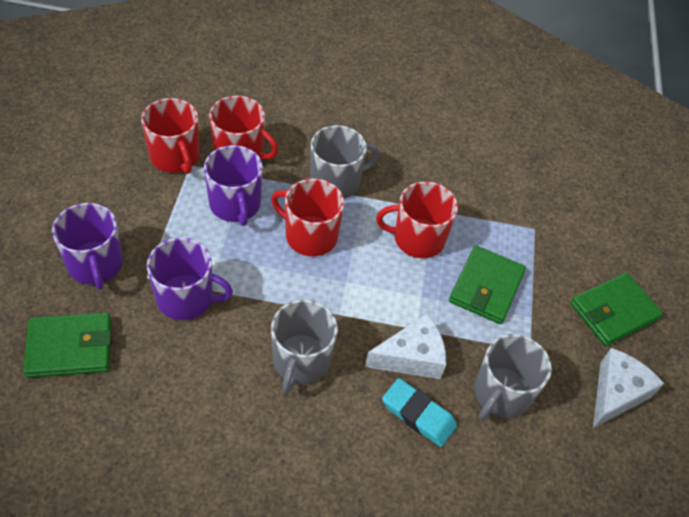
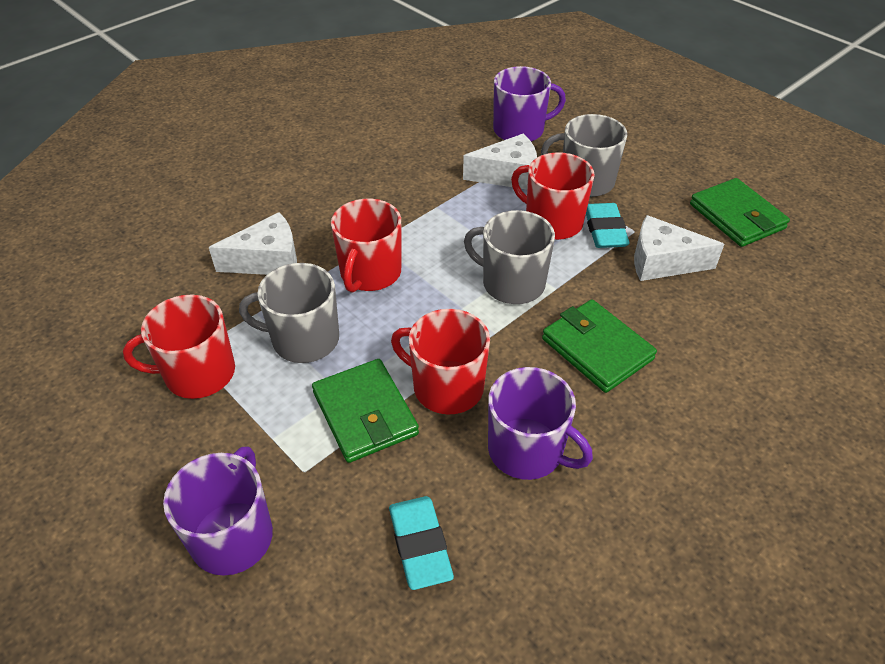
turquoise eraser: [382,378,457,447] = 1 -> [389,496,454,590] [586,203,630,248] = 2
white cheese: [365,314,446,379] [593,348,664,428] = 2 -> [209,212,297,275] [463,133,537,189] [634,215,724,281] = 3

